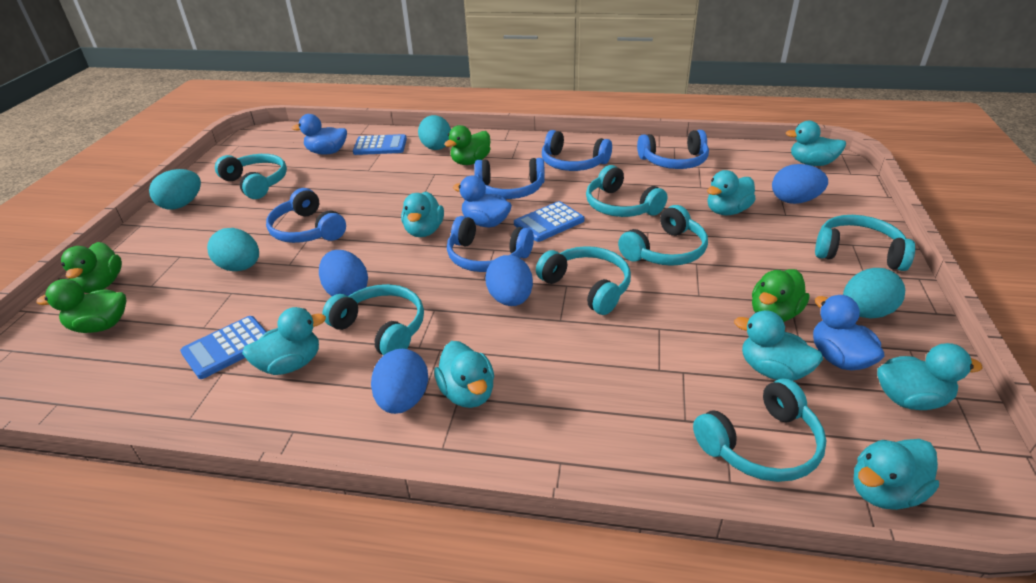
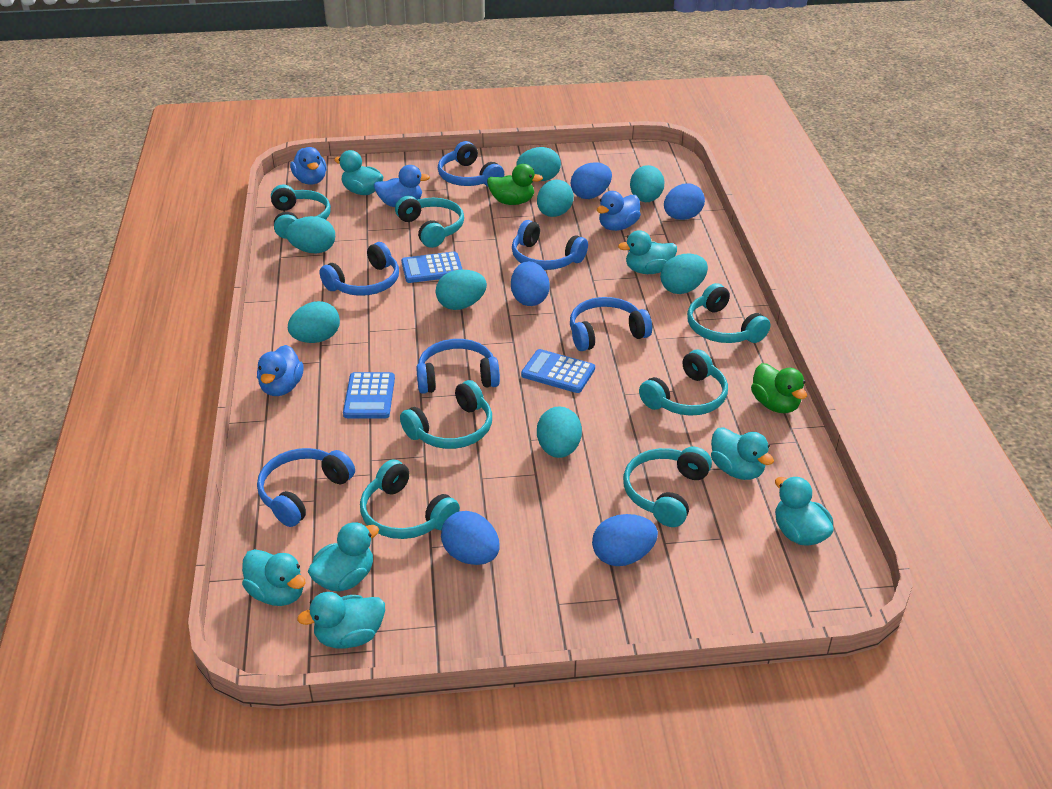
blue duck: [292,114,347,155] [453,176,512,227] [813,295,885,370] = 3 -> [257,345,304,396] [290,147,327,185] [374,165,430,207] [597,191,641,231] = 4
blue egg: [319,250,368,296] [371,349,428,414] [485,255,533,306] [772,164,828,204] = 4 -> [441,511,500,565] [511,261,550,306] [571,162,612,199] [592,514,658,566] [664,183,705,220] = 5
blue headphones: [266,188,346,243] [447,216,534,272] [474,158,545,199] [542,130,612,171] [637,130,709,169] = 5 -> [257,448,355,527] [319,242,399,296] [416,339,500,394] [438,141,504,186] [512,220,588,270] [570,297,652,351] = 6
green duck: [37,279,127,333] [61,242,122,293] [444,125,491,165] [752,269,809,322] = 4 -> [487,164,543,205] [751,363,807,413] = 2
turquoise duck: [242,307,326,375] [401,192,444,237] [434,341,494,408] [707,170,756,215] [734,310,823,381] [786,121,846,166] [853,439,939,510] [877,343,983,410] = 8 -> [242,549,306,606] [297,592,385,649] [308,522,379,592] [334,150,383,195] [618,230,677,274] [711,427,774,480] [775,477,834,546] = 7
turquoise egg: [149,169,201,210] [207,228,259,271] [418,115,451,150] [843,268,905,318] = 4 -> [286,216,335,253] [288,301,340,343] [435,269,487,310] [516,147,561,181] [537,179,574,217] [537,406,582,458] [630,165,665,202] [660,254,708,294] = 8

